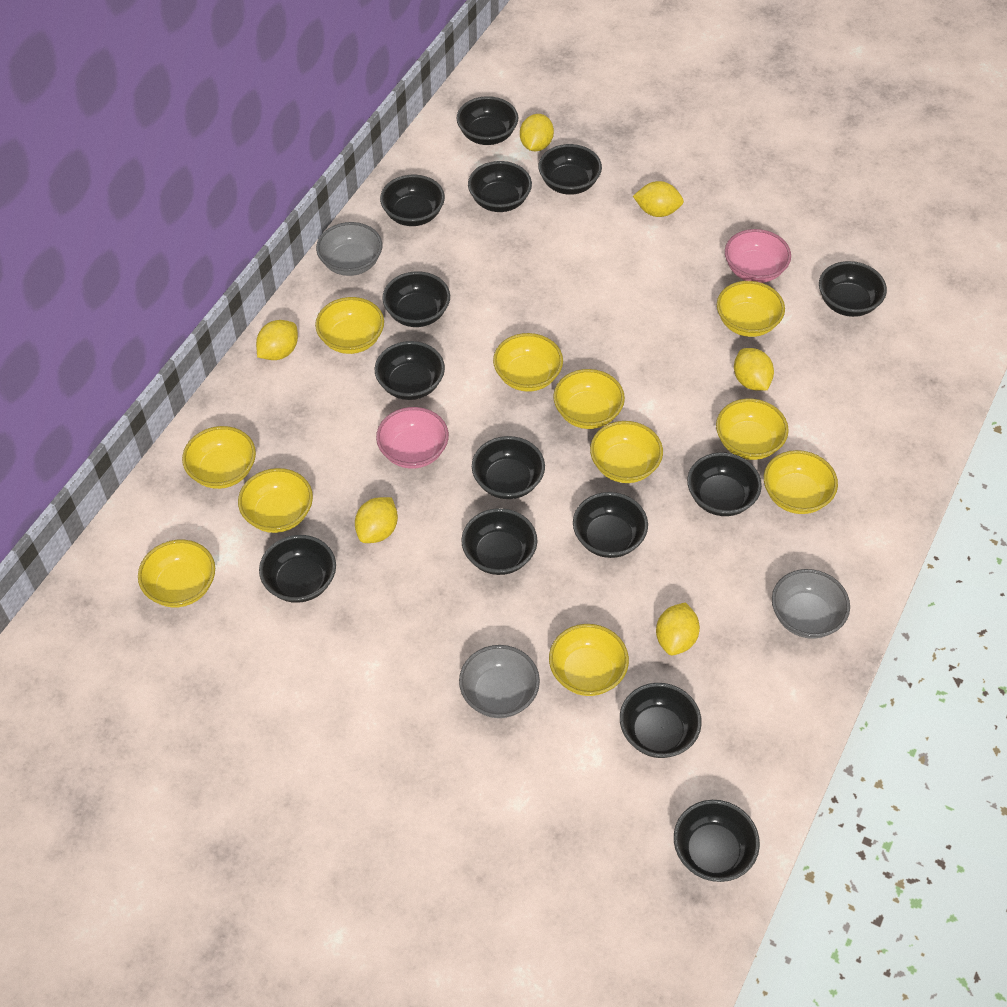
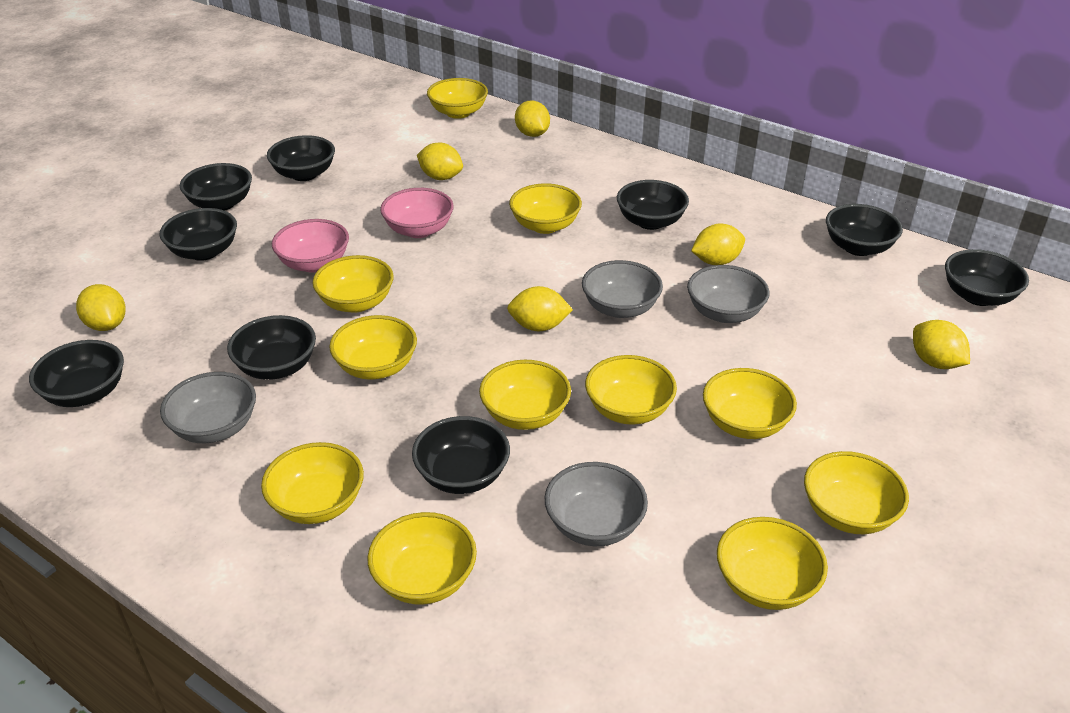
black bowl: [259,535,336,603] [375,341,445,400] [380,175,445,226] [382,271,450,327] [456,96,518,145] [461,508,538,575] [468,161,532,212] [472,436,545,499] [538,144,602,195] [573,492,648,558] [620,683,702,758] [674,800,760,882] [687,452,762,516] [819,261,887,317] = 14 -> [29,340,124,407] [160,208,237,261] [180,163,252,211] [227,315,316,380] [267,135,335,181] [412,416,510,494] [617,180,689,230] [826,204,903,256] [945,249,1029,306] = 9
grey bowl: [316,222,382,276] [459,645,540,718] [772,569,850,639] = 3 -> [160,372,256,443] [545,462,648,546] [582,260,663,318] [687,265,770,323] = 4

